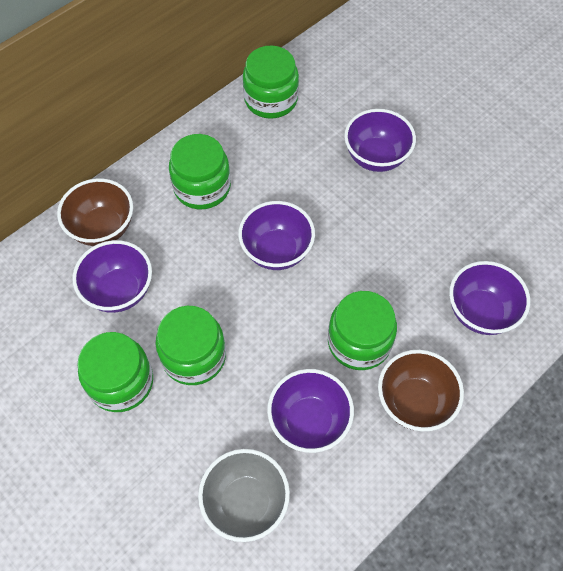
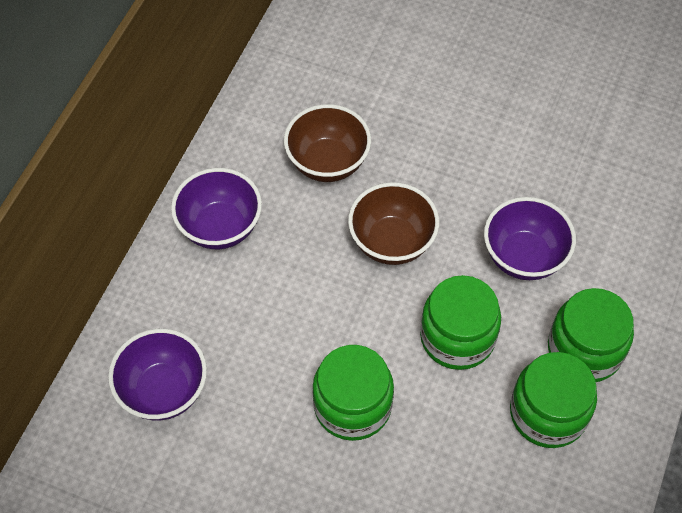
green jar: [77,332,153,412] [156,306,226,385] [169,134,231,209] [243,46,299,119] [328,291,397,370] = 5 -> [312,345,394,441] [420,275,501,370] [510,352,597,448] [548,288,634,382] = 4
grey bowl: [198,449,290,542] = 1 -> none = 0
purple bowl: [72,240,152,313] [238,201,315,270] [267,369,354,453] [344,109,416,172] [449,261,530,335] = 5 -> [108,329,207,421] [171,168,262,249] [484,197,576,280] = 3

